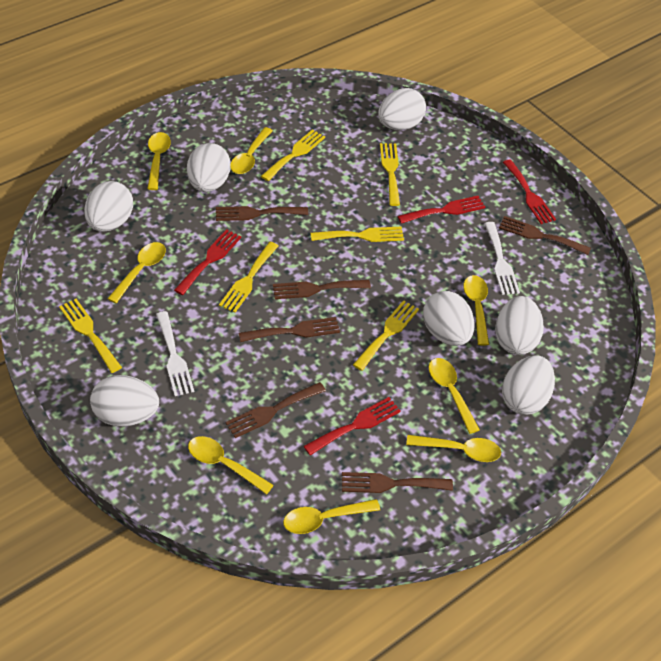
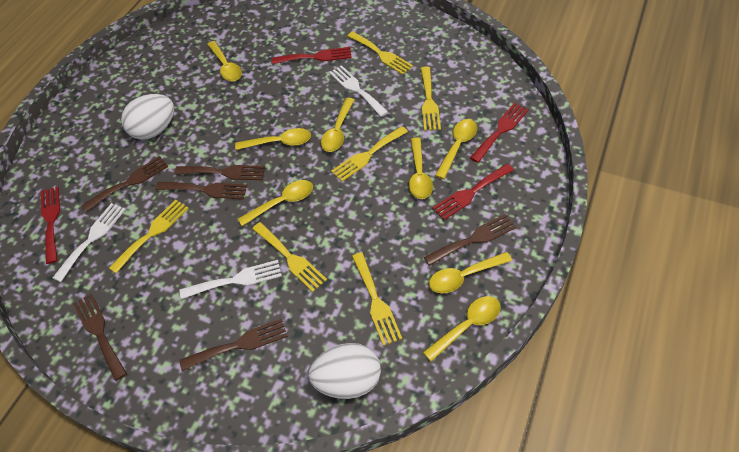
white egg: [84,181,133,232] [90,375,159,426] [187,143,231,192] [378,88,426,130] [423,291,475,346] [495,296,544,355] [502,355,555,415] = 7 -> [121,94,174,140] [308,343,381,399] = 2
white fork: [156,311,194,396] [484,222,520,295] = 2 -> [53,203,126,282] [180,260,282,299] [329,65,388,117] = 3

